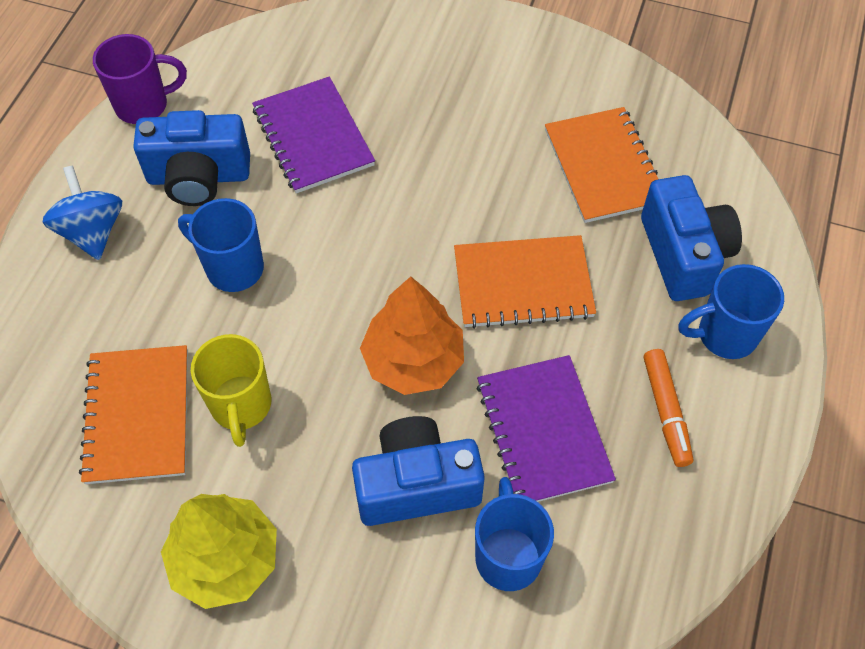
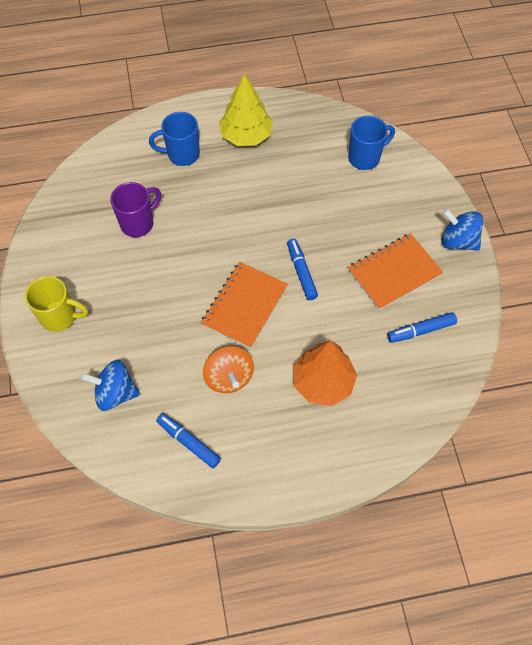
blue camera: [133,110,250,206] [352,416,485,526] [641,175,742,301] = 3 -> none = 0
blue marker: none = 0 -> [156,413,221,468] [287,239,318,300] [387,312,457,343] = 3
blue mug: [178,198,264,292] [475,477,554,591] [679,264,784,359] = 3 -> [149,112,200,166] [348,116,395,170] = 2
blue spinning top: [42,165,122,260] = 1 -> [81,360,140,411] [442,209,483,251] = 2
orange marker: [644,349,693,467] = 1 -> none = 0
orange notebook: [79,345,188,484] [454,235,596,329] [545,107,658,223] = 3 -> [201,262,288,349] [348,233,443,310] = 2
orange spinning top: none = 0 -> [203,346,254,393] = 1
purple notebook: [252,76,375,193] [476,355,616,502] = 2 -> none = 0

